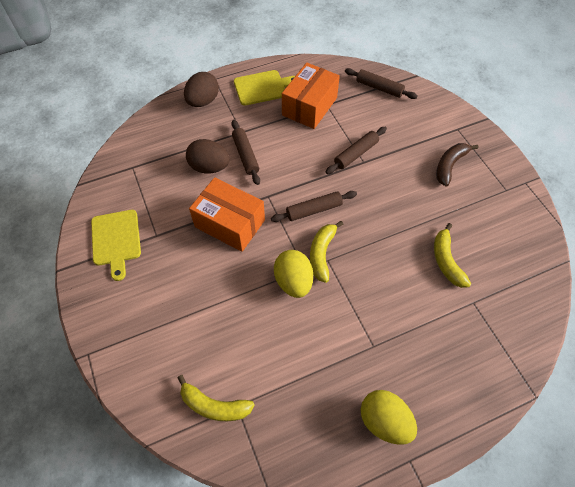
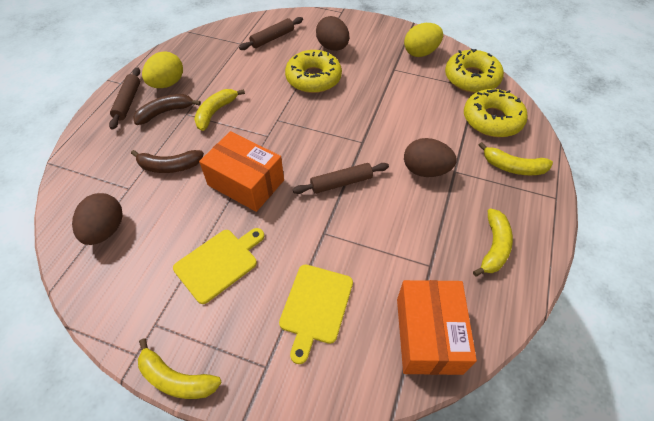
brown banana: [436,143,478,186] = 1 -> [131,150,204,173] [133,94,201,125] = 2
brown egg: [184,72,219,107] [186,139,230,174] = 2 -> [72,193,123,245] [316,16,349,51] [404,138,457,177] = 3
brown rolling pin: [231,120,260,185] [271,191,357,222] [326,127,387,174] [345,68,418,99] = 4 -> [109,67,140,130] [239,17,303,50] [293,163,389,194] = 3
yellow banana: [177,375,255,421] [310,221,343,283] [434,223,471,288] = 3 -> [138,338,222,399] [194,89,245,131] [473,208,513,276] [479,142,553,175] = 4
yellow donut: none = 0 -> [285,50,342,93] [445,49,504,93] [464,89,528,137] = 3

